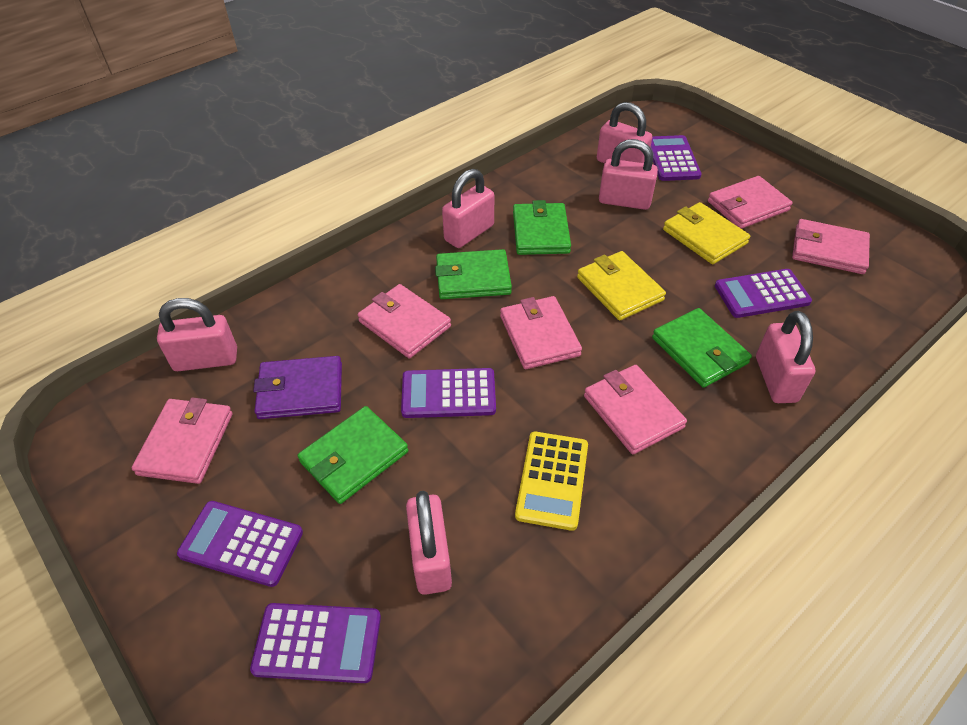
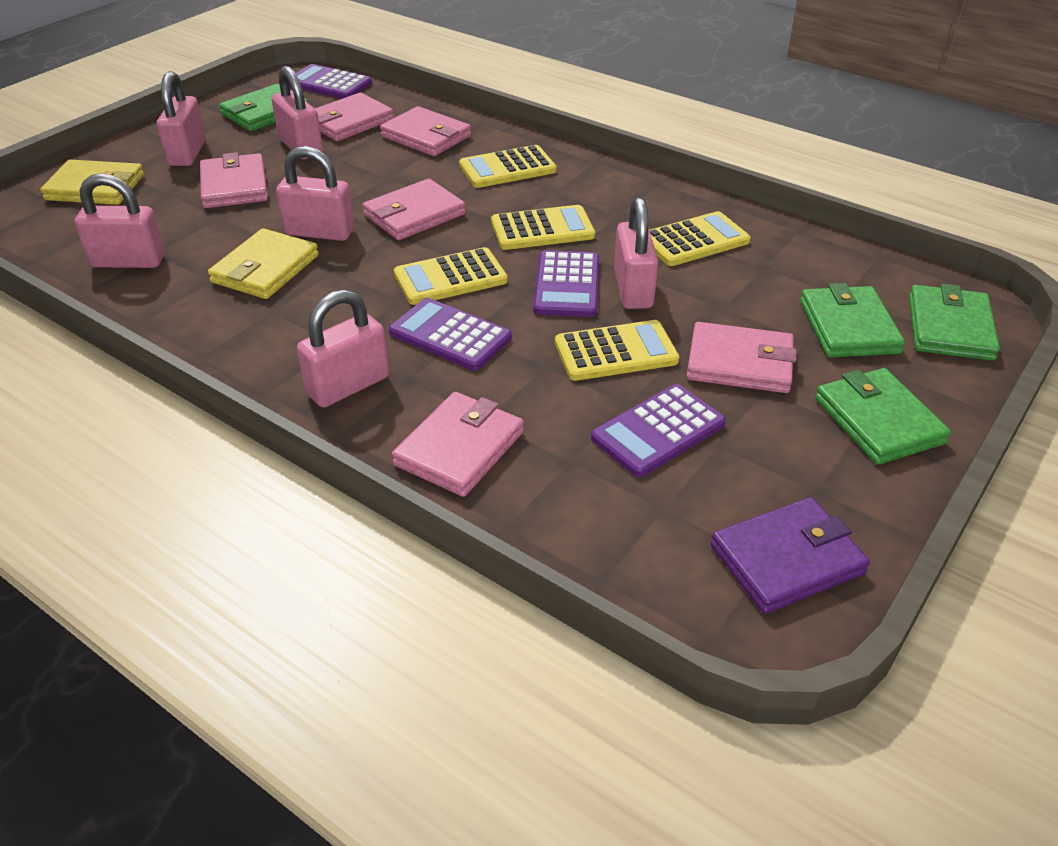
purple calculator: [177,501,303,587] [250,603,381,683] [401,368,496,418] [650,135,702,181] [715,269,812,318] = 5 -> [289,64,372,99] [389,298,512,371] [533,250,599,317] [591,384,726,477] = 4
yellow calculator: [515,432,588,531] = 1 -> [394,247,508,305] [459,145,557,188] [491,205,595,250] [555,320,679,381] [650,211,751,266] = 5

